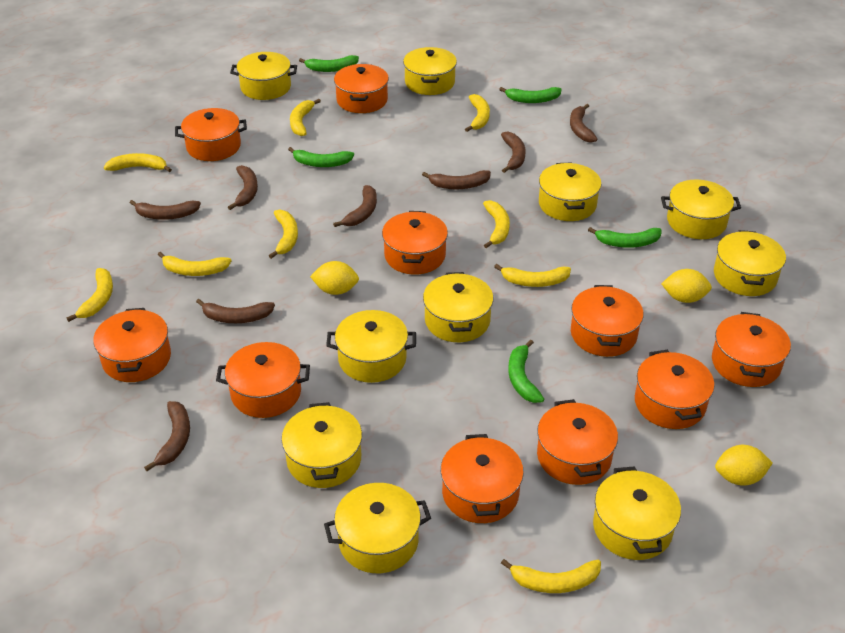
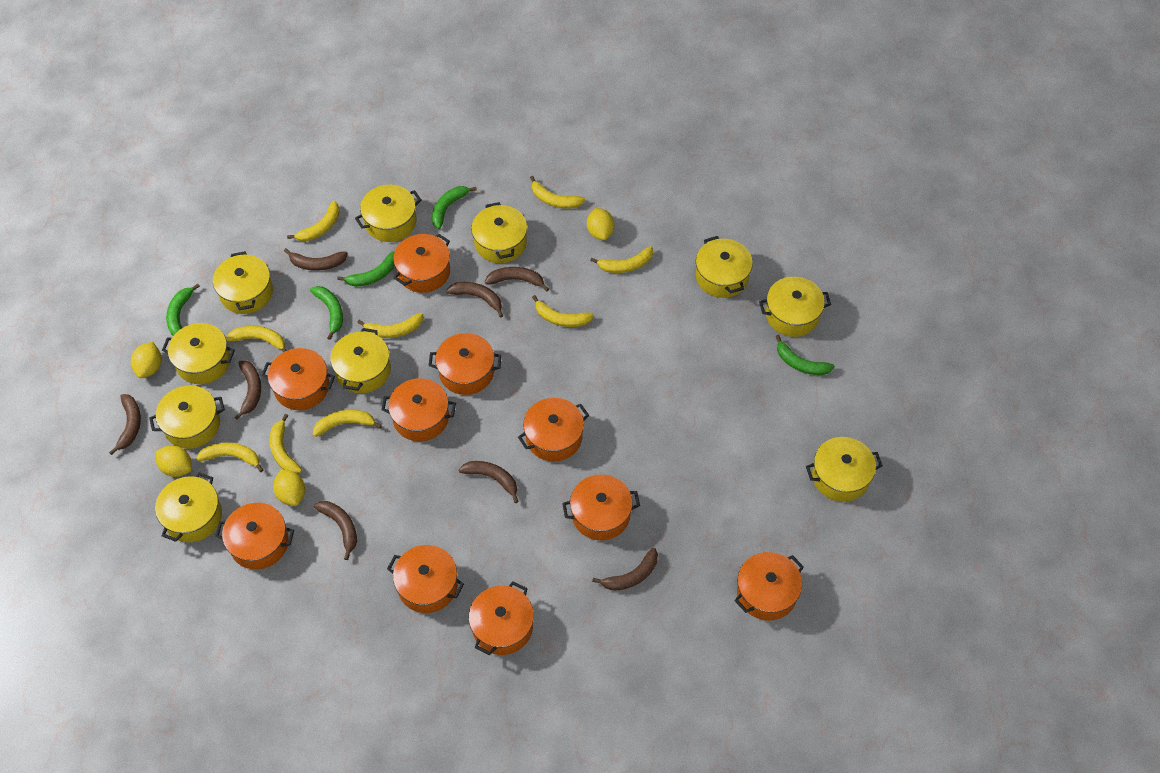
yellow lemon: [310,261,359,295] [661,269,712,303] [715,445,773,486] = 3 -> [131,342,161,378] [155,446,192,477] [273,469,305,506] [587,208,614,240] = 4

